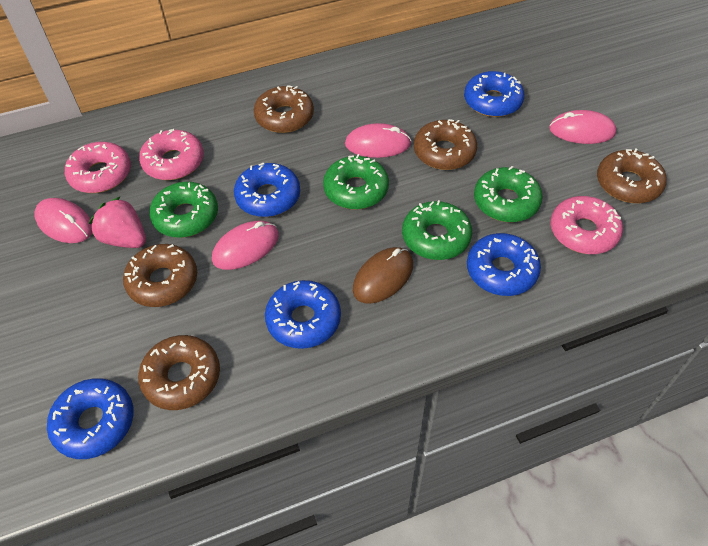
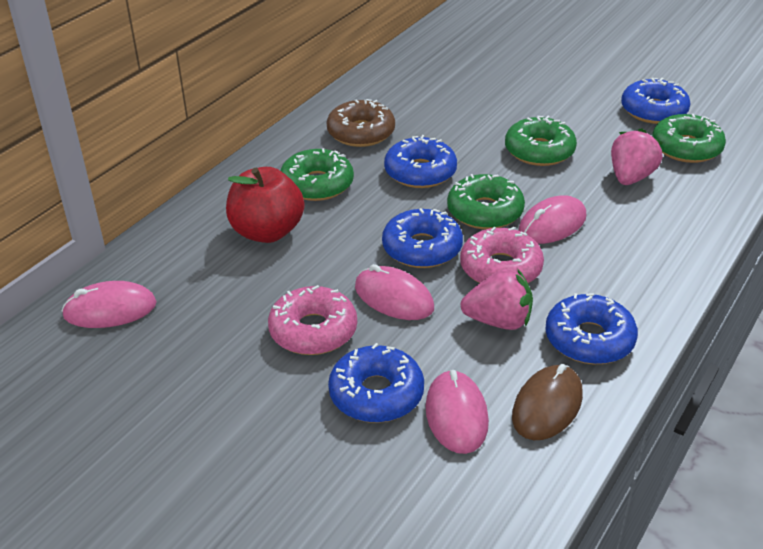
brown donut: [123,244,197,307] [138,335,220,410] [254,85,314,133] [414,119,477,170] [597,149,667,203] = 5 -> [327,99,395,147] = 1
pink donut: [65,142,131,193] [139,129,204,180] [550,196,623,254] = 3 -> [268,285,357,355] [460,227,544,283] = 2
pink strawberry: [89,197,146,248] = 1 -> [461,269,533,330] [611,128,663,185] = 2
red apple: none = 0 -> [226,167,304,243] = 1

